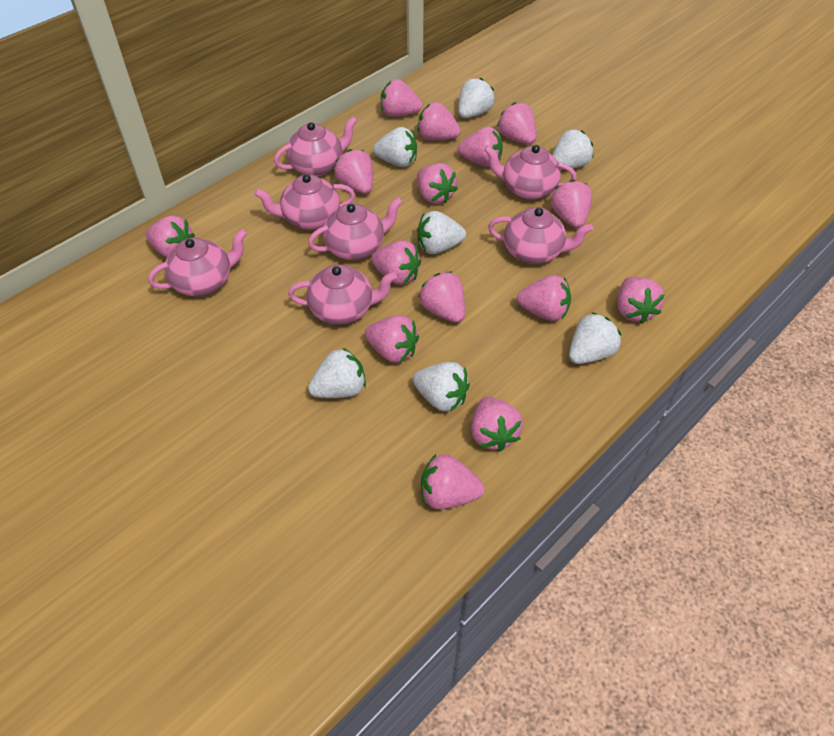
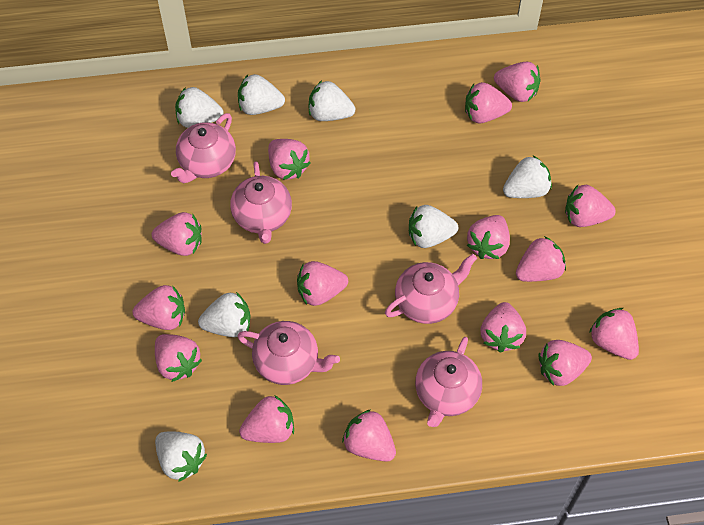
pink teapot: [148,229,247,296] [254,174,355,230] [274,117,357,176] [288,264,397,325] [308,197,403,260] [484,145,577,200] [488,207,593,264] = 7 -> [171,113,236,183] [230,161,292,244] [237,321,340,385] [385,254,477,324] [415,337,482,427] = 5

